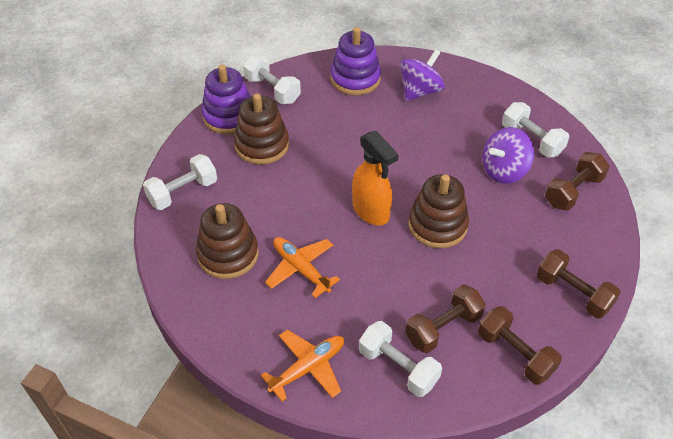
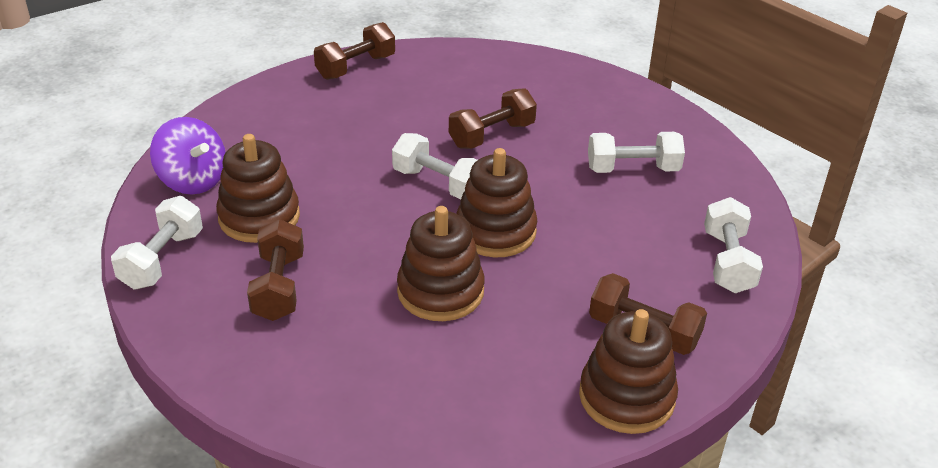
brown stacking toy: [196,203,259,279] [234,93,289,165] [408,174,469,248] = 3 -> [216,134,300,243] [397,206,485,321] [456,148,537,257] [579,309,678,434] = 4
orange plane: [261,330,344,401] [265,237,340,298] = 2 -> none = 0
orange spray bottle: [352,131,399,225] = 1 -> none = 0
purple spinning top: [400,49,445,101] [483,127,534,184] = 2 -> [150,117,226,195] = 1
purple stacking toy: [201,64,250,134] [330,27,381,96] = 2 -> none = 0

